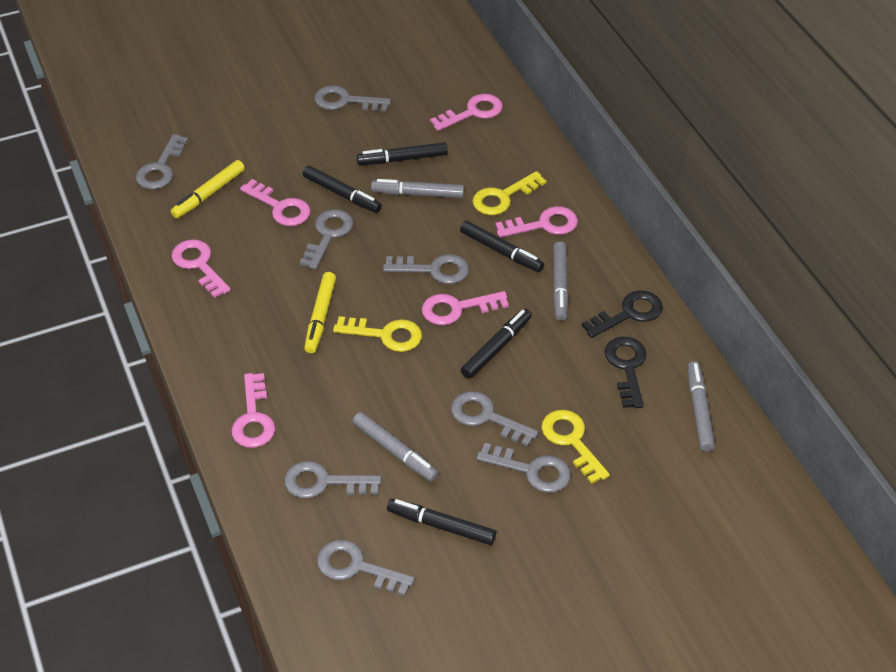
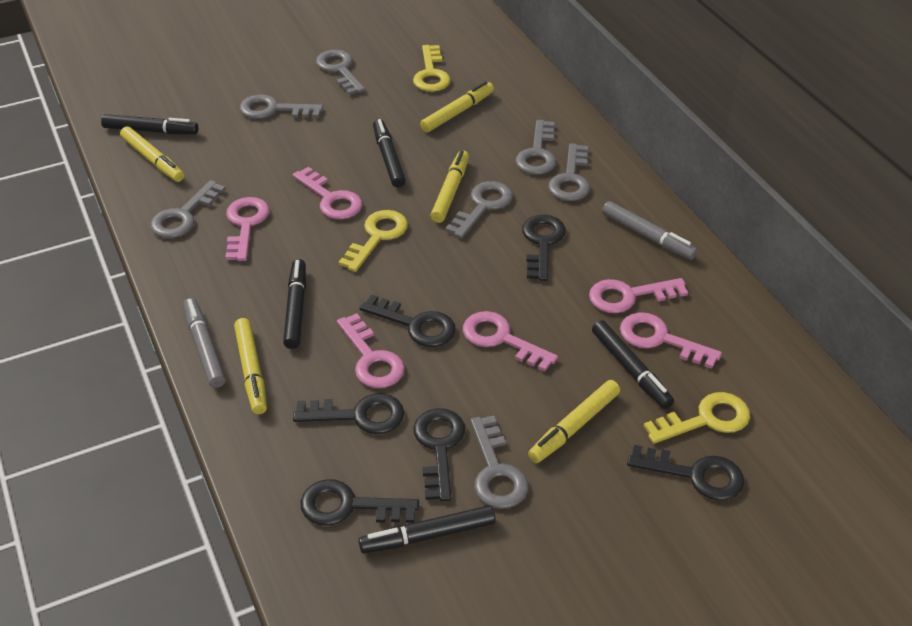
black key: [582,290,663,338] [604,337,646,408] = 2 -> [293,393,404,434] [300,479,419,526] [360,294,456,347] [414,408,465,501] [522,215,566,281] [627,445,744,501] = 6
grey key: [136,134,188,189] [284,461,381,498] [300,209,353,270] [314,85,391,112] [317,540,415,596] [383,254,469,284] [451,391,539,447] [476,443,571,493] = 8 -> [150,180,226,238] [240,94,323,119] [316,50,365,95] [445,181,513,238] [471,416,528,509] [515,120,556,175] [548,143,590,201] = 7
grey marker: [353,412,439,482] [371,179,464,198] [553,241,569,321] [688,361,715,452] = 4 -> [183,298,226,388] [602,201,698,260] = 2
yellow marker: [171,160,245,218] [304,272,336,353] = 2 -> [120,126,184,182] [234,318,267,414] [420,81,494,132] [431,150,469,223] [528,380,620,463] = 5

